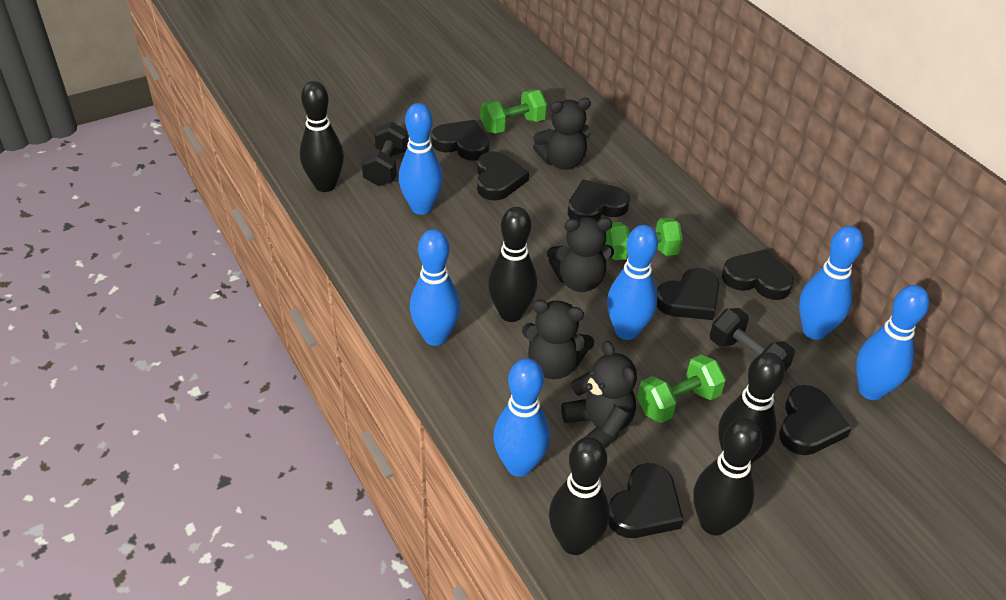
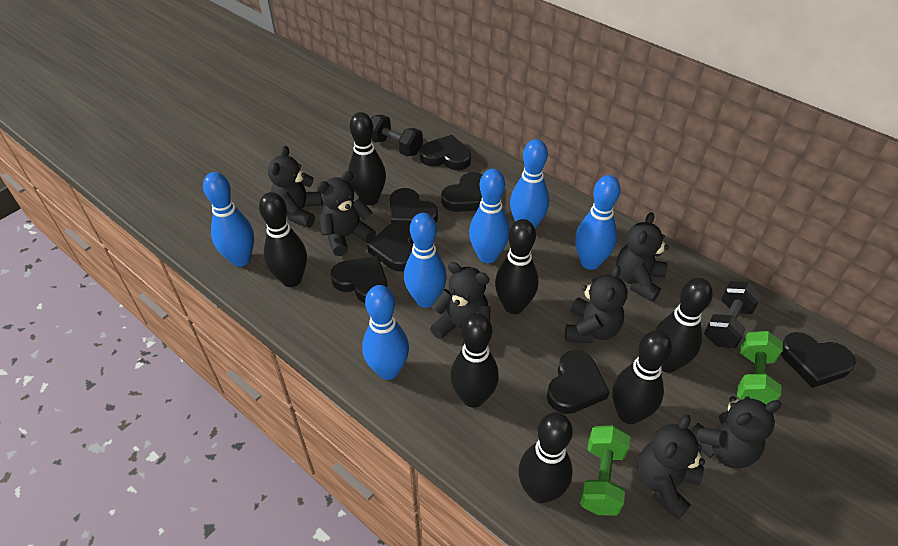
black bowling pin: [300,81,344,192] [488,207,537,322] [549,437,610,555] [693,418,762,536] [718,352,785,464] = 5 -> [259,192,307,287] [348,112,386,205] [451,313,499,408] [495,219,538,314] [518,412,573,503] [612,330,672,424] [655,278,713,373] = 7
black teddy bear: [522,300,594,379] [533,98,591,170] [547,217,614,292] [561,341,637,447] = 4 -> [268,146,323,228] [317,171,376,256] [430,262,491,346] [565,265,627,343] [616,212,669,302] [637,414,705,520] [691,396,781,469] = 7
green dumbbell: [480,90,547,134] [605,218,683,260] [637,355,726,423] = 3 -> [580,425,630,516] [737,331,783,405] = 2

